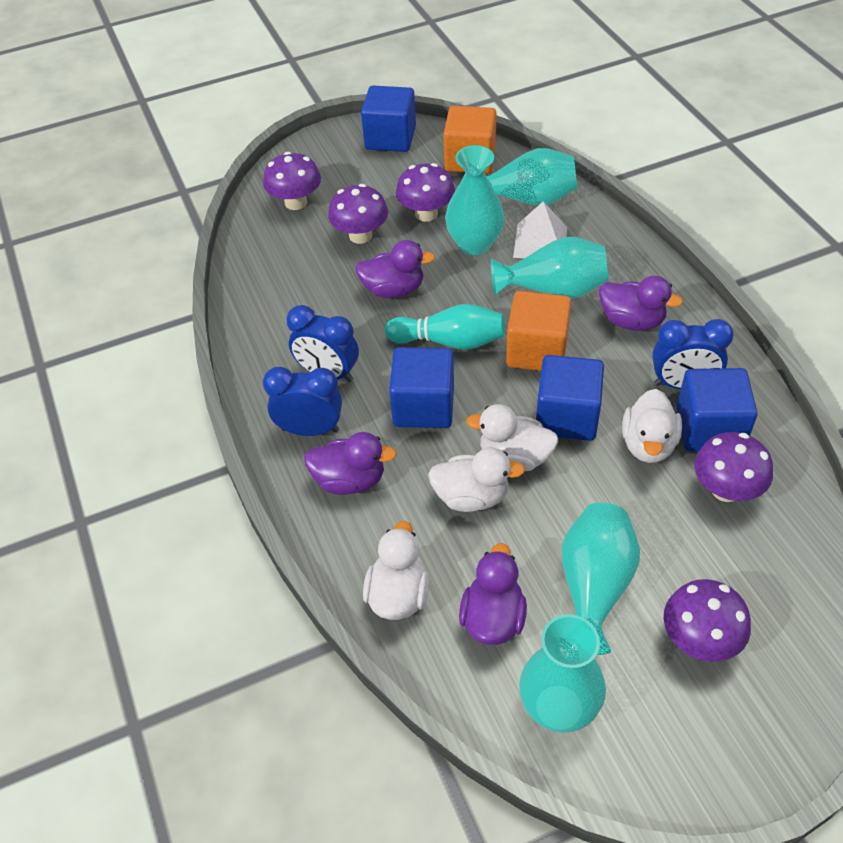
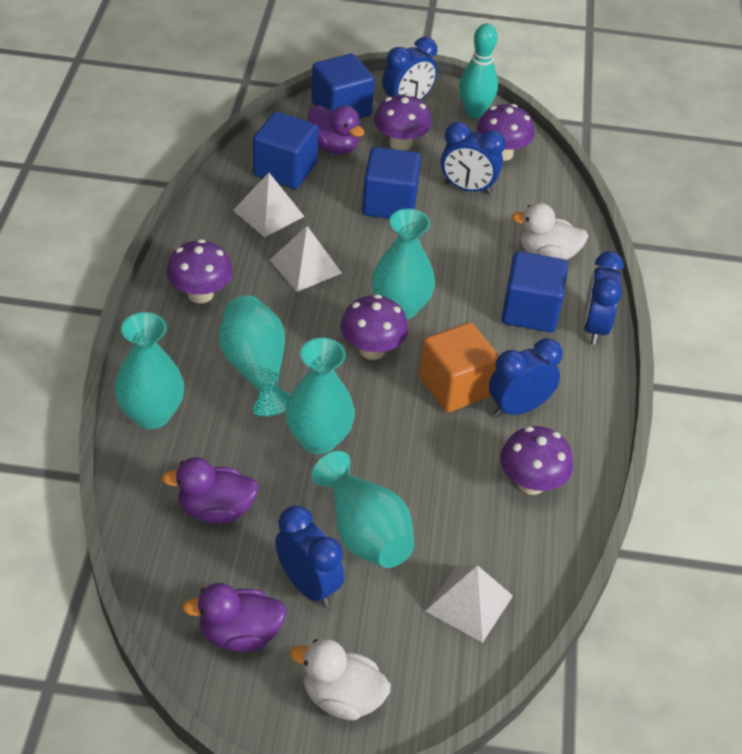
blue clock: [263,367,342,436] [287,305,359,382] [652,319,734,389] = 3 -> [275,506,344,607] [382,37,437,100] [441,122,506,195] [489,338,563,417] [583,251,624,345] = 5
orange cube: [443,106,496,174] [506,291,571,371] = 2 -> [419,322,499,412] = 1
purple duck: [304,432,397,495] [355,240,435,298] [459,543,527,645] [599,276,683,331] = 4 -> [162,457,259,524] [182,583,287,652] [307,105,364,155] = 3
white duck: [363,521,429,620] [428,447,525,512] [466,404,559,471] [622,389,682,463] = 4 -> [290,639,391,721] [511,203,589,260] = 2
white pyramid: [513,201,567,258] = 1 -> [233,173,305,237] [270,226,342,292] [425,565,513,643] = 3

